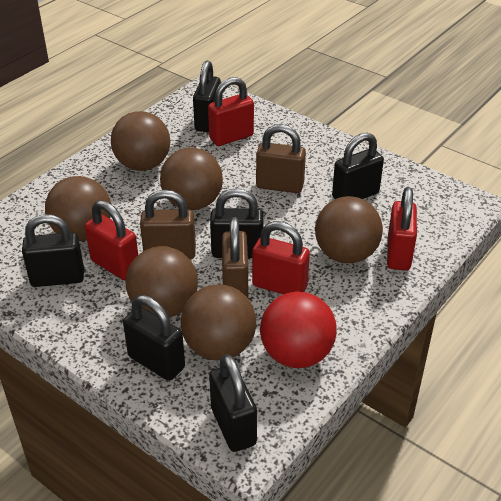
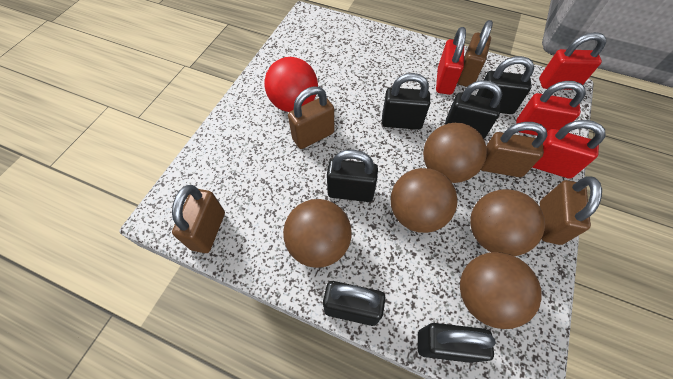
brown ball: [45,176,111,241] [111,111,170,171] [125,246,198,317] [160,148,223,210] [181,284,256,360] [315,196,383,263] = 6 -> [283,199,352,268] [391,168,457,233] [423,123,487,183] [460,252,542,329] [470,189,545,256] = 5
brown padlock: [140,190,196,259] [222,217,248,298] [256,124,306,193] = 3 -> [172,185,225,253] [288,86,334,149] [457,20,493,87] [481,122,547,177] [540,176,602,245] = 5

